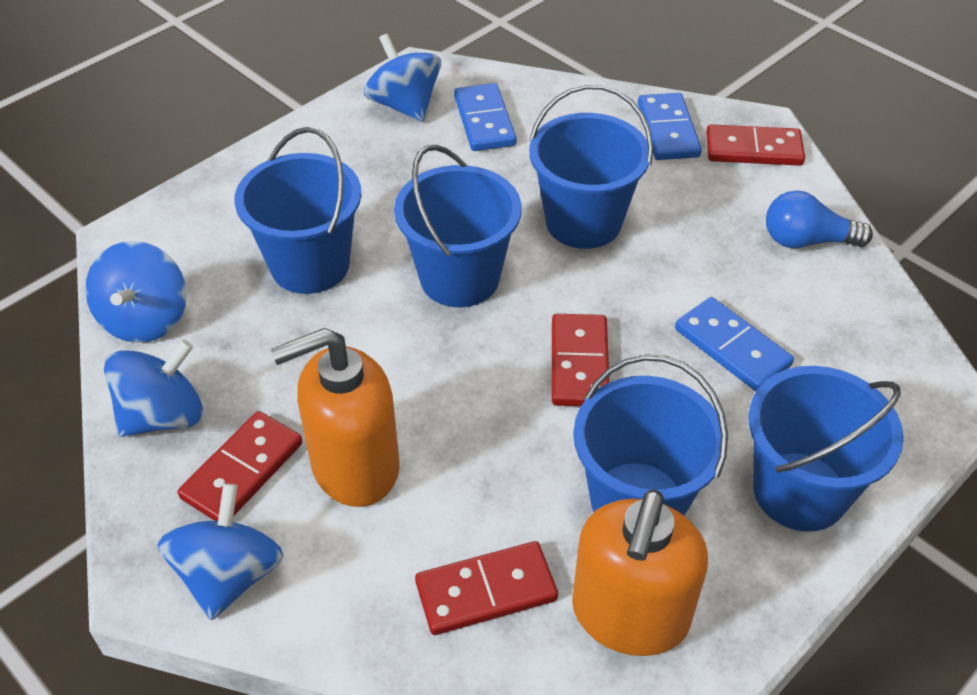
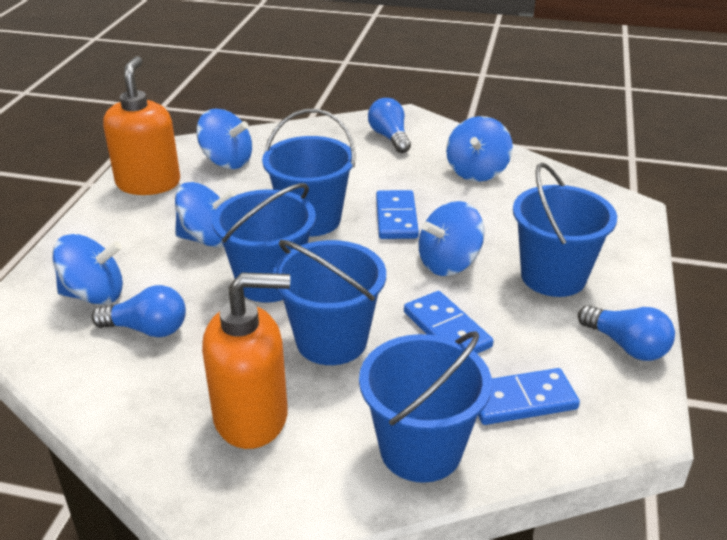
blue light bulb: [766,191,873,248] = 1 -> [92,285,186,337] [368,98,411,153] [578,305,675,361] = 3
blue spinning top: [85,241,187,343] [104,340,203,437] [158,483,284,620] [364,33,441,122] = 4 -> [52,234,123,305] [175,182,236,248] [196,109,252,169] [419,201,484,276] [446,116,513,182] = 5
red domino: [178,411,303,521] [415,541,558,635] [552,314,609,406] [706,124,805,166] = 4 -> none = 0

